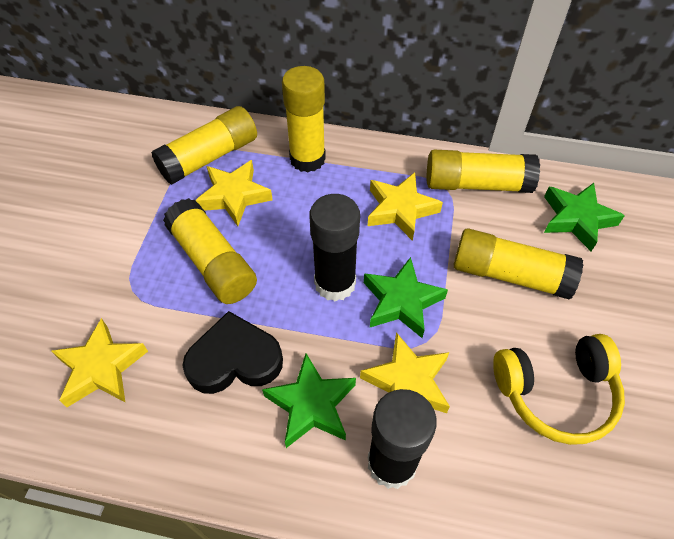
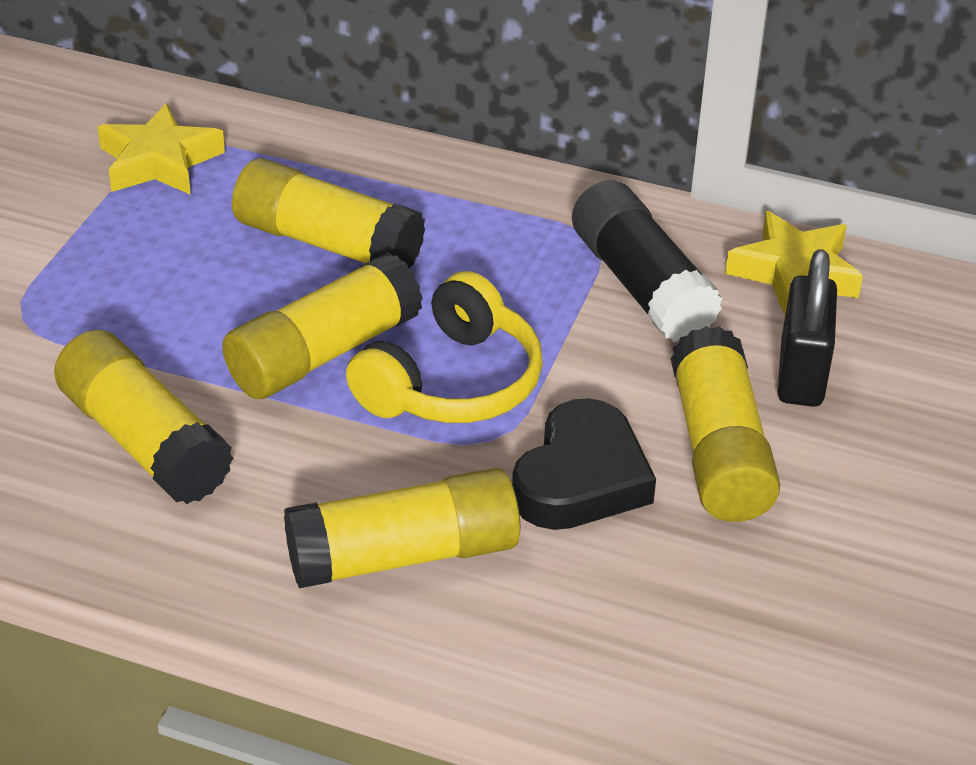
black glue stick: [310,194,360,302] [368,389,437,489] = 2 -> [572,180,723,342] = 1
black padlock: none = 0 -> [777,249,837,407] = 1
green star: [262,353,356,448] [364,257,448,338] [544,183,625,251] = 3 -> none = 0
yellow star: [51,318,148,407] [195,160,273,226] [360,332,450,413] [368,172,443,241] = 4 -> [98,103,225,195] [725,211,863,315] = 2

